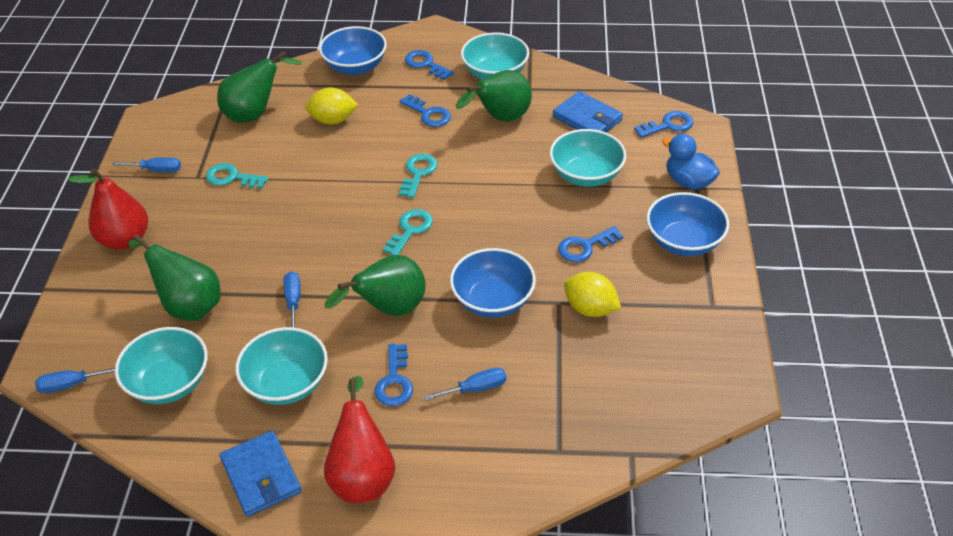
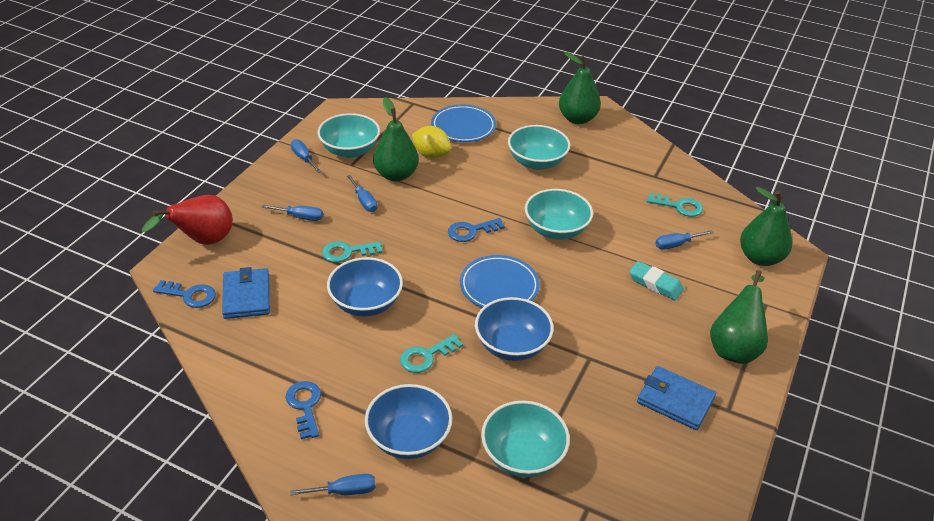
blue duck: [662,134,720,190] = 1 -> none = 0
blue key: [374,344,413,407] [399,94,451,127] [405,50,454,80] [558,226,623,262] [634,111,694,138] = 5 -> [153,280,216,308] [285,381,321,439] [448,218,505,242] = 3
blue plate: none = 0 -> [431,105,496,142] [460,255,540,308] = 2
blue screwdriver: [35,368,115,393] [112,157,181,173] [284,271,301,328] [424,368,506,400] = 4 -> [262,205,323,221] [291,139,321,173] [291,474,376,495] [347,175,377,212] [655,230,714,250] = 5
red pear: [67,168,148,250] [324,376,395,503] = 2 -> [142,195,233,245] = 1
turquoise eraser: none = 0 -> [629,261,684,300] = 1
yellow lemon: [305,87,358,124] [564,272,621,317] = 2 -> [412,126,451,158] = 1

